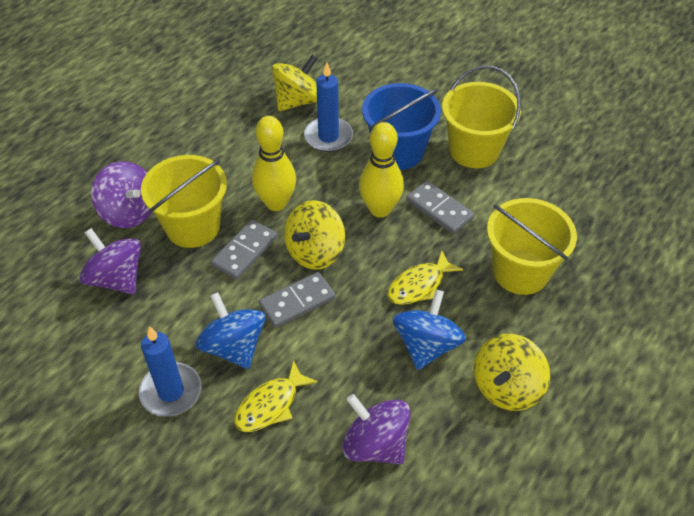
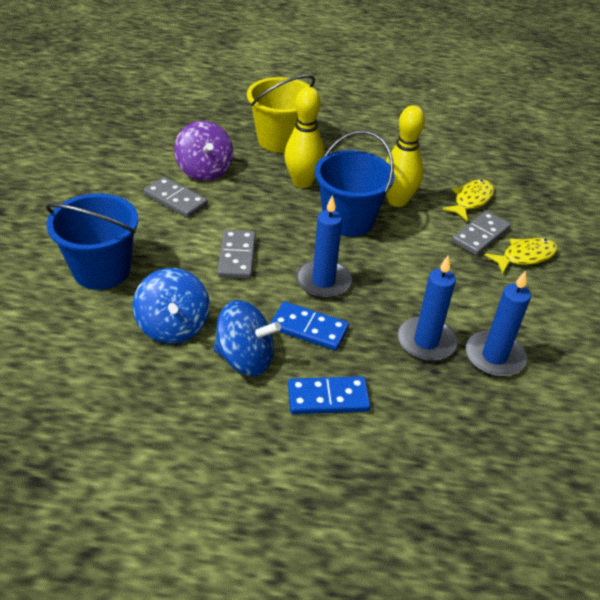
blue bucket: [362,83,441,170] = 1 -> [45,193,138,290] [315,131,395,237] = 2
blue candle: [139,326,201,417] [304,63,353,152] = 2 -> [296,195,352,298] [397,256,457,361] [466,270,531,377] = 3
blue domino: none = 0 -> [270,302,349,351] [288,376,371,414] = 2
purple spinning top: [79,228,141,294] [91,161,152,228] [342,394,411,465] = 3 -> [174,121,234,181] = 1
yellow bucket: [141,155,227,248] [442,65,521,168] [487,198,577,295] = 3 -> [247,75,315,153] = 1
yellow spinning top: [272,55,318,111] [284,200,345,270] [474,334,550,411] = 3 -> none = 0

